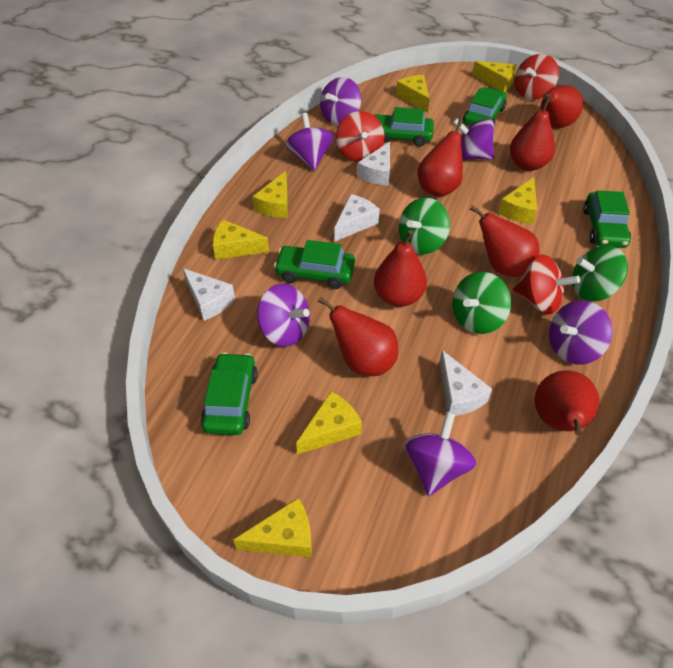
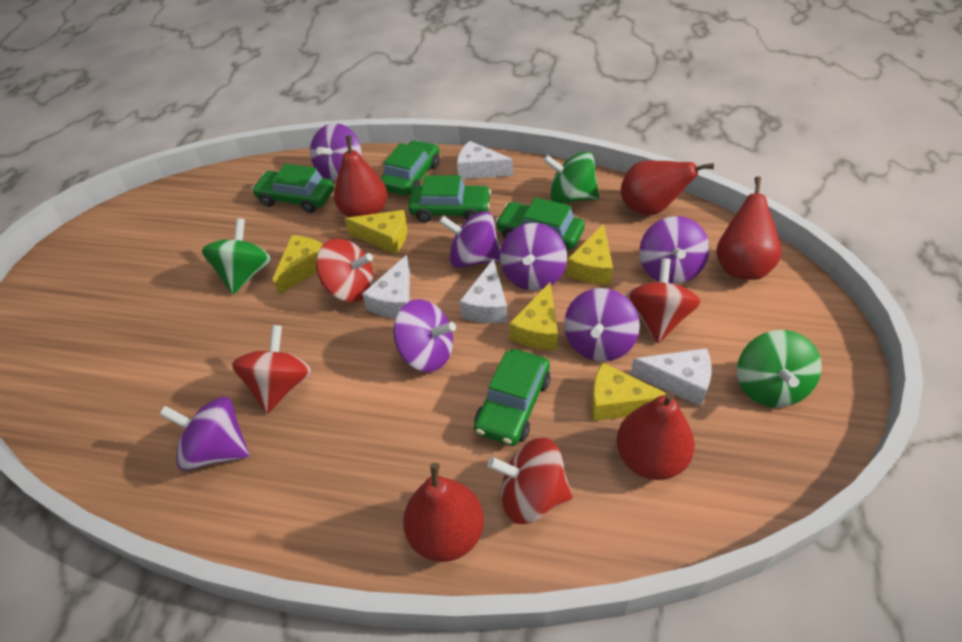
purple spinning top: [257,284,310,347] [285,113,334,171] [320,77,361,125] [404,412,477,496] [453,118,494,160] [549,300,612,365] = 6 -> [159,397,249,471] [310,123,361,181] [393,299,456,372] [439,211,501,268] [500,223,567,291] [564,288,640,362] [639,216,710,284] = 7
red pear: [318,297,398,376] [374,231,427,307] [418,120,463,197] [469,205,539,277] [510,97,555,171] [534,370,600,435] [540,85,583,128] = 7 -> [334,135,387,217] [403,463,484,562] [616,391,695,480] [621,161,714,215] [716,176,782,280] = 5
red spinning top: [336,111,385,162] [513,254,580,315] [514,54,559,100] = 3 -> [232,325,311,414] [316,239,374,302] [487,438,573,524] [625,258,700,343] = 4
yellow cheese: [213,220,269,259] [233,498,312,557] [252,171,288,218] [296,391,362,455] [396,75,430,113] [472,61,517,92] [498,177,537,224] = 7 -> [273,235,323,295] [344,210,407,254] [509,282,558,350] [567,224,613,285] [591,362,666,421] = 5

